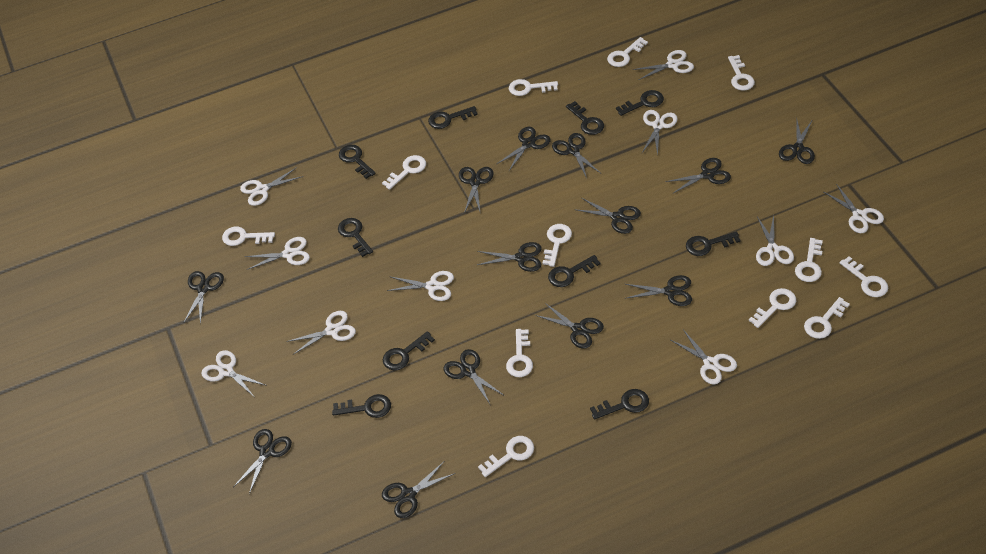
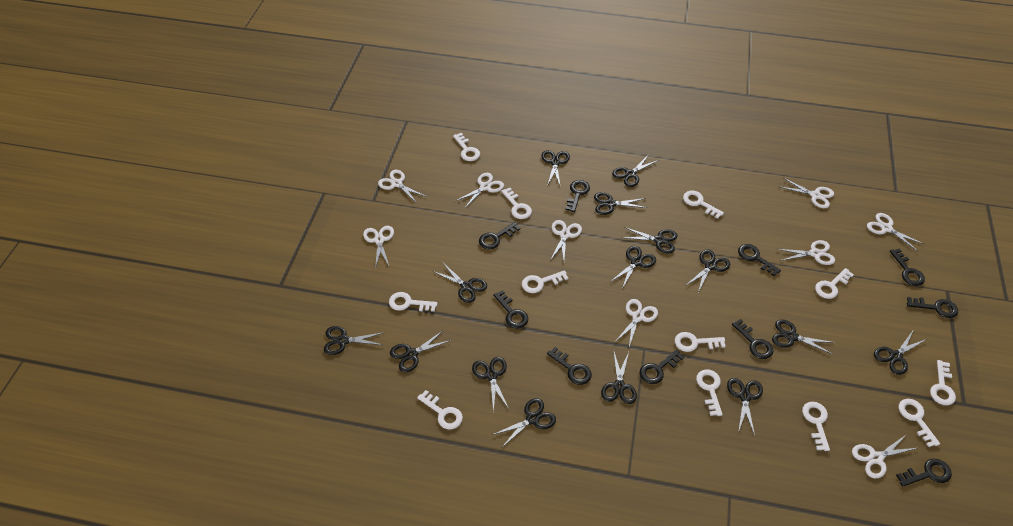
black scissors: [184,271,224,324] [233,429,292,494] [382,462,455,518] [444,349,505,404] [459,167,494,213] [477,242,542,272] [497,127,550,172] [535,303,604,349] [552,133,600,178] [577,198,641,234] [626,275,692,306] [665,158,731,194] [779,119,815,164] = 13 -> [324,326,385,355] [390,330,451,372] [433,263,487,303] [472,357,509,412] [492,398,556,447] [541,150,570,187] [594,192,647,215] [601,349,637,404] [610,246,656,289] [612,154,658,187] [622,227,678,253] [685,249,730,292] [727,378,763,435] [772,320,835,354] [874,331,927,375] = 15
white scissors: [201,350,267,397] [240,167,303,206] [244,237,310,270] [286,311,356,354] [387,271,454,301] [633,50,694,80] [642,110,678,156] [671,330,737,385] [756,215,794,266] [824,184,884,233] = 10 -> [363,226,394,269] [378,170,427,203] [456,173,504,209] [550,220,582,261] [615,299,658,347] [778,240,835,265] [781,178,834,208] [852,434,917,479] [867,213,924,251] = 9

